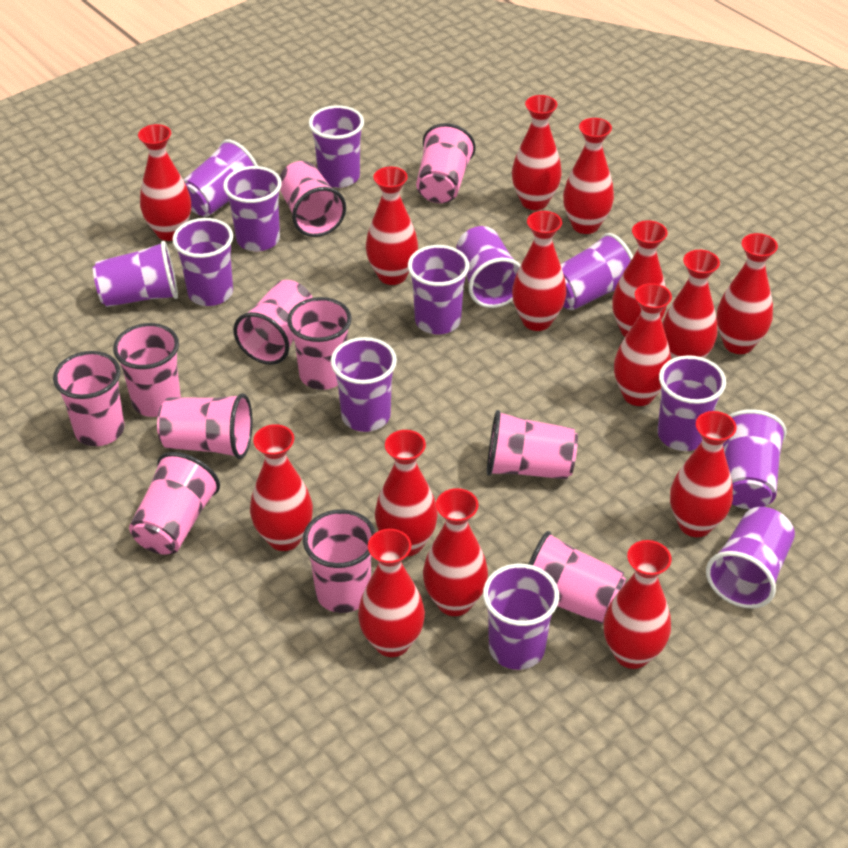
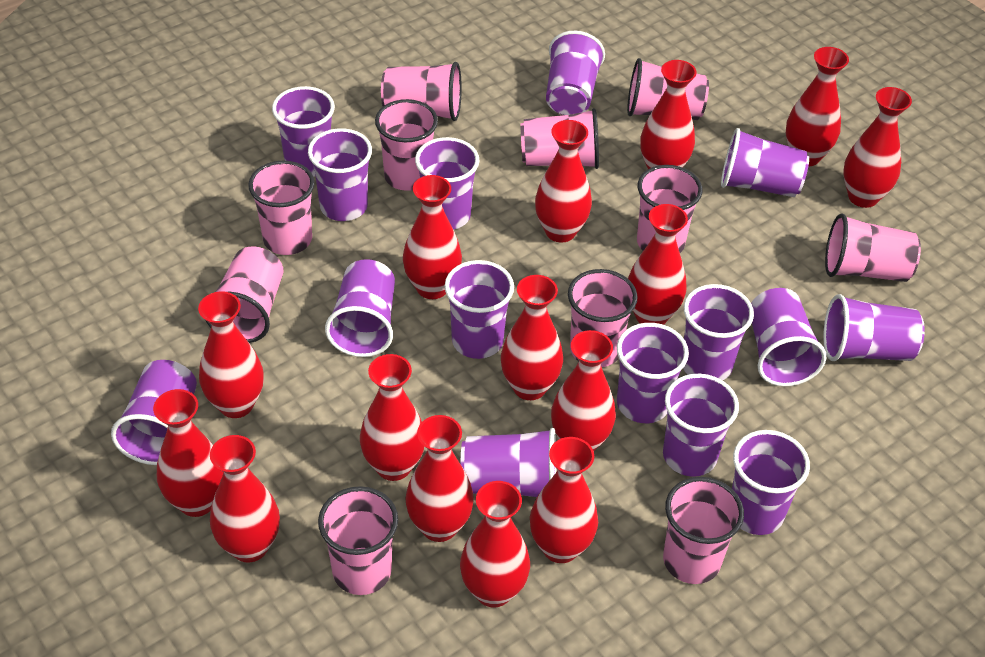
purple cup: [93,241,178,307] [172,218,233,306] [183,140,258,217] [223,166,282,251] [309,105,364,188] [331,337,397,432] [408,245,469,334] [456,226,521,308] [483,564,559,670] [560,233,633,310] [657,355,726,451] [706,507,795,609] [723,409,787,509] = 13 -> [111,360,197,465] [272,86,335,177] [308,128,372,221] [325,259,395,357] [415,137,479,230] [445,260,514,359] [461,428,556,497] [546,31,605,115] [617,323,689,423] [663,374,739,477] [683,284,754,380] [721,128,809,197] [732,430,810,535] [751,288,826,386] [823,294,925,361] = 15

